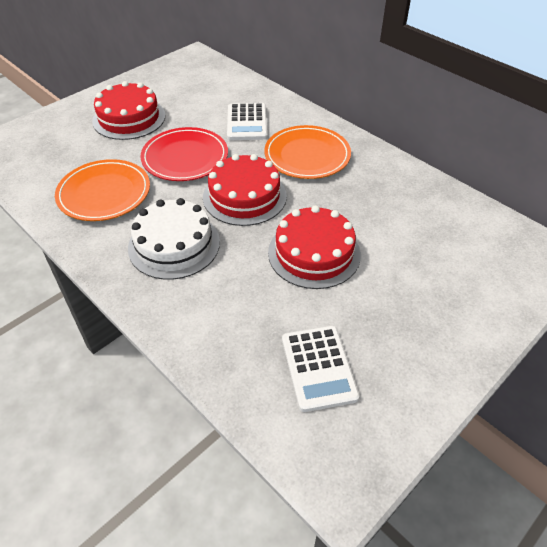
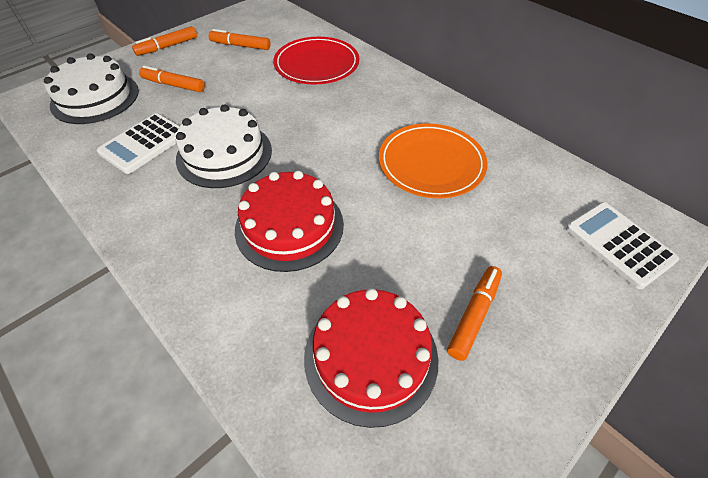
orange marker: none = 0 -> [132,26,197,56] [139,66,205,92] [208,29,270,50] [447,266,502,361] = 4
orange plate: [55,159,150,221] [264,125,351,179] = 2 -> [379,123,487,198] = 1
red cake: [92,81,165,140] [203,154,287,226] [268,205,361,289] = 3 -> [235,171,344,272] [304,288,438,428] = 2
white cake: [128,198,220,280] = 1 -> [44,53,139,124] [176,104,272,188] = 2

